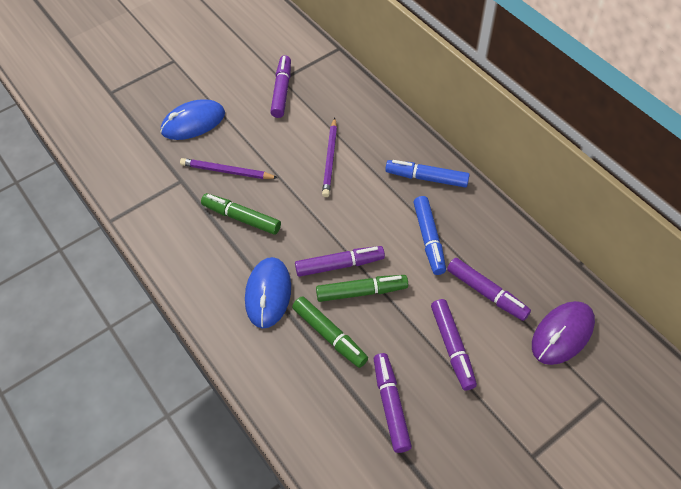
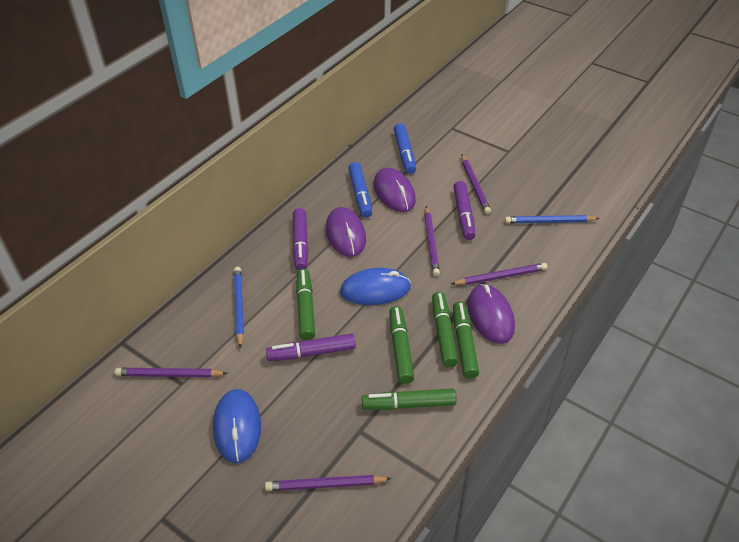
blue pencil: none = 0 -> [234,267,244,348] [505,215,600,223] = 2
green marker: [201,193,281,235] [292,296,368,368] [316,275,408,302] = 3 -> [296,269,315,340] [362,388,456,410] [389,306,414,384] [432,292,458,367] [453,301,479,379] = 5
purple marker: [270,55,291,118] [295,246,385,277] [374,353,412,453] [431,299,477,390] [447,258,531,321] = 5 -> [266,333,356,361] [293,208,308,270] [453,181,475,240] = 3
purple mouse: [532,301,595,365] = 1 -> [326,207,366,257] [374,168,416,212] [468,284,515,344] = 3
purple pencil: [180,158,278,179] [322,118,337,197] = 2 -> [115,368,228,378] [265,475,392,491] [424,206,440,276] [451,263,548,285] [462,155,491,214] = 5

